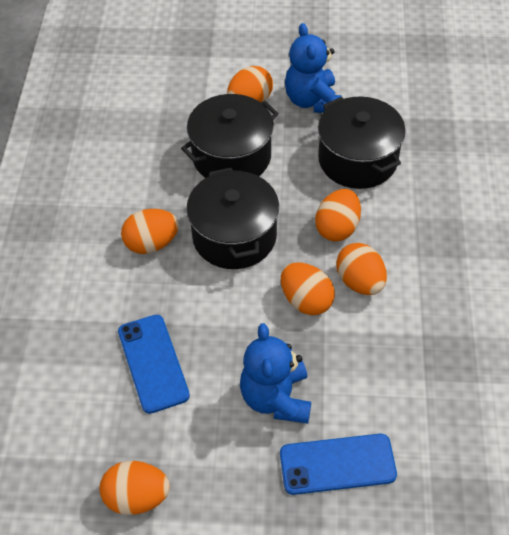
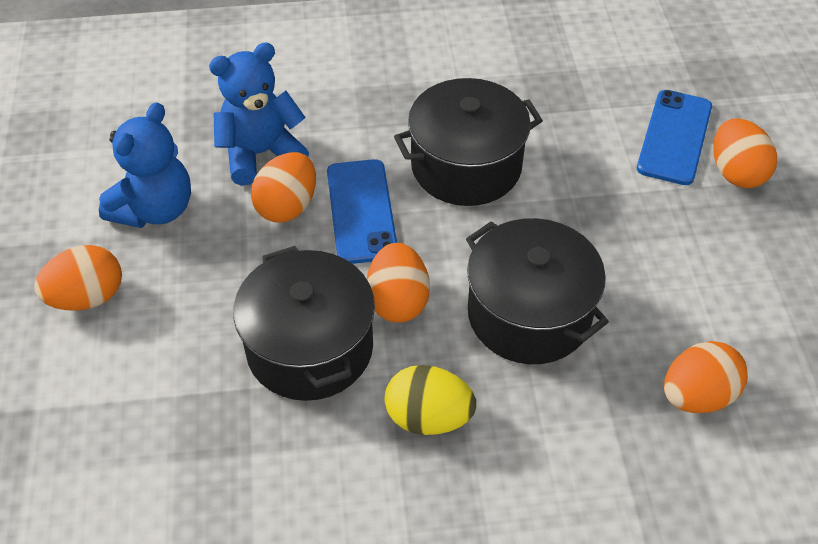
orange egg: [100,461,170,515] [121,209,179,254] [227,66,273,102] [281,262,335,315] [315,189,361,242] [336,243,387,295] = 6 -> [34,245,122,311] [251,152,316,223] [367,243,430,323] [664,341,748,413] [713,118,777,188] = 5
yellow egg: none = 0 -> [385,365,476,435] = 1

